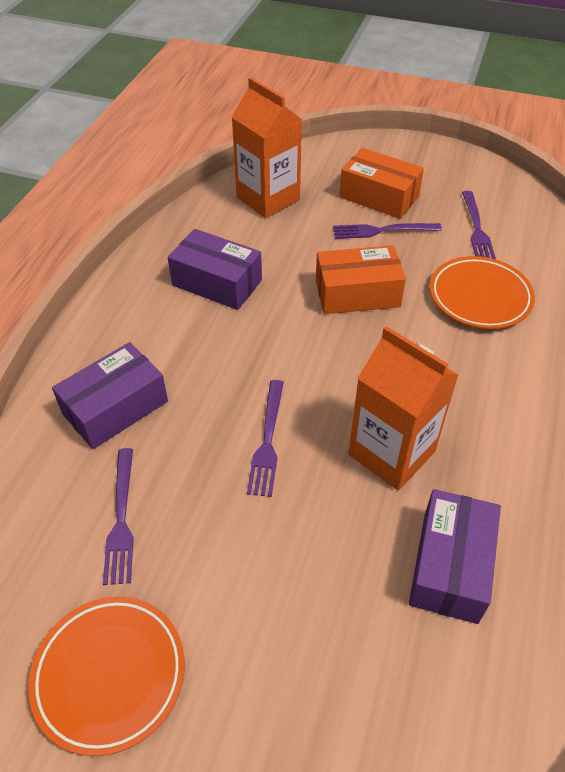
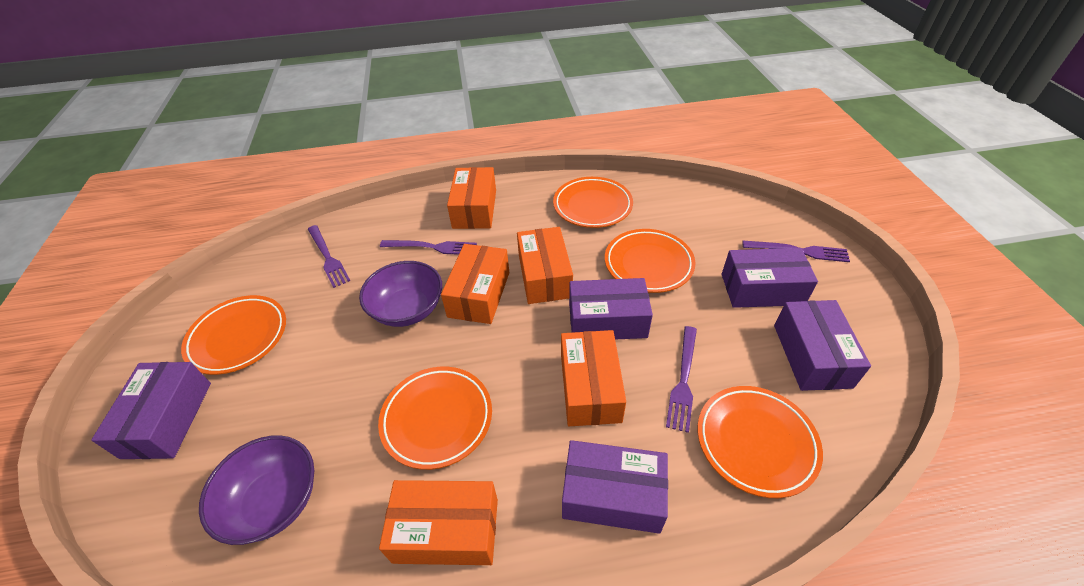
orange box: [316,245,406,314] [340,148,424,219] = 2 -> [379,480,498,565] [441,244,509,324] [447,167,496,229] [517,227,573,304] [561,330,626,426] = 5
orange carton: [232,77,302,218] [349,326,459,490] = 2 -> none = 0
orange plate: [28,596,185,756] [430,256,535,329] = 2 -> [181,295,286,375] [378,367,492,470] [553,177,633,228] [605,229,695,293] [697,386,823,498] = 5
purple bowl: none = 0 -> [199,435,314,545] [359,261,442,327] = 2
purple box: [52,342,168,449] [168,229,262,310] [409,489,501,624] = 3 -> [91,362,211,459] [562,440,668,534] [569,278,653,340] [722,248,818,308] [774,300,871,391] = 5

